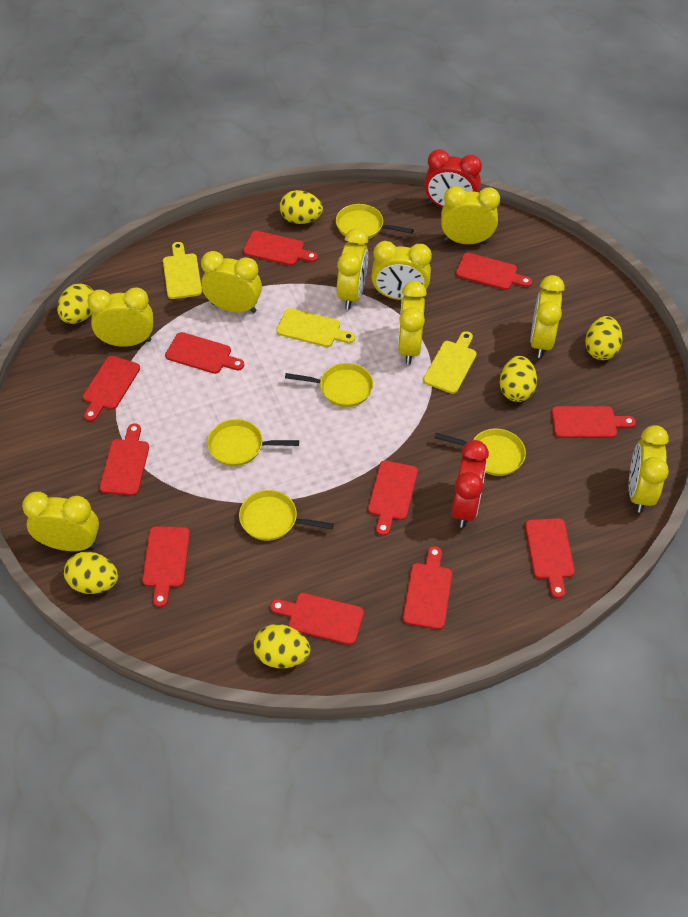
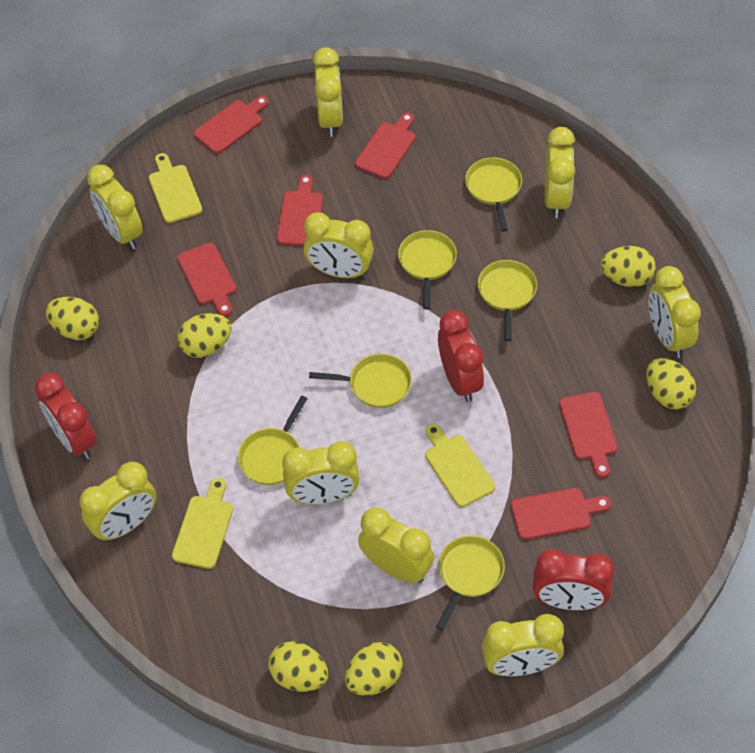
red clock: [424,149,482,207] [452,440,489,528] = 2 -> [35,373,97,459] [438,310,484,402] [533,549,614,610] = 3
red cutting board: [83,356,140,421] [100,423,149,496] [142,526,190,607] [165,332,244,374] [243,231,318,266] [270,593,364,645] [368,460,418,536] [403,546,452,630] [456,253,532,290] [525,518,575,599] [552,406,636,438] = 11 -> [177,243,236,317] [194,96,269,154] [277,175,323,246] [355,112,416,179] [511,488,611,540] [559,392,618,478] = 6
yellow pan: [207,419,299,466] [239,490,334,541] [285,363,373,407] [336,204,414,239] [435,429,526,476] = 5 -> [238,396,308,485] [309,354,412,408] [398,230,457,310] [436,536,505,631] [465,157,522,232] [478,260,537,341] = 6

